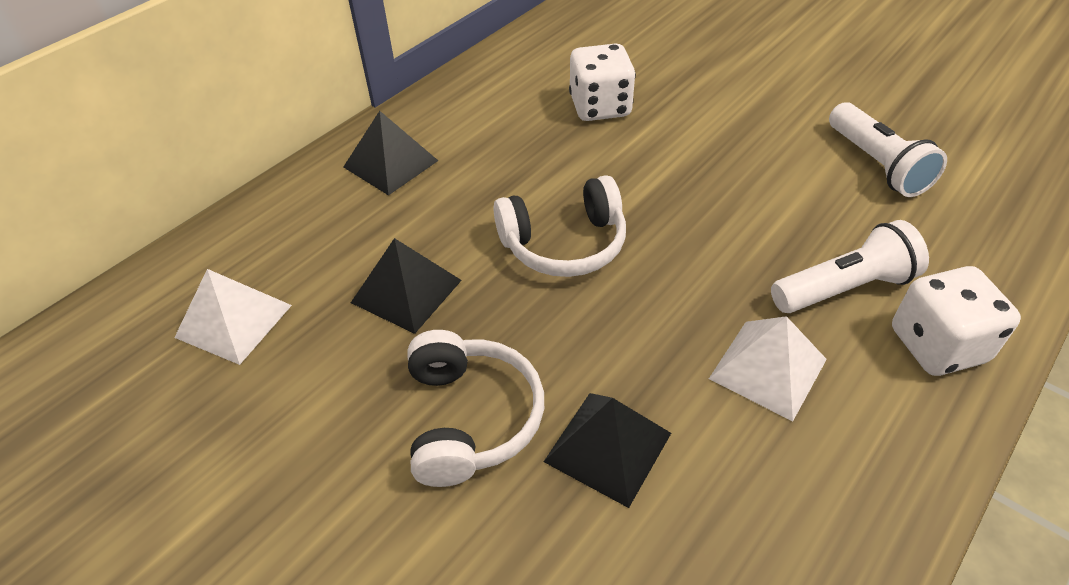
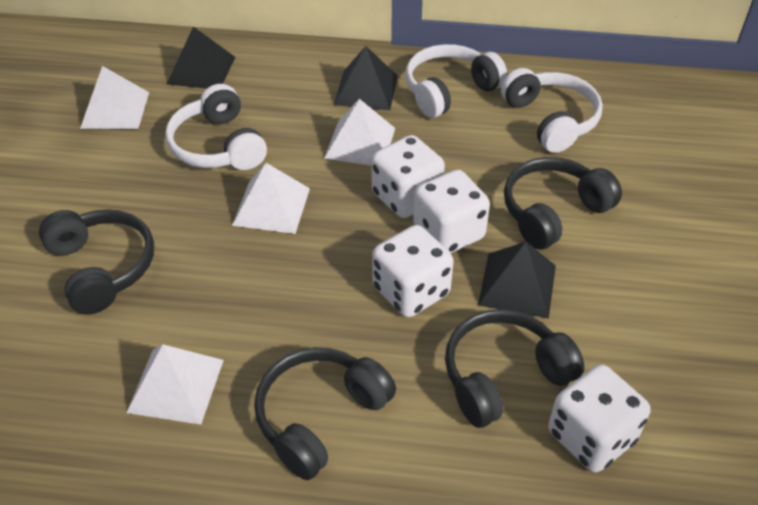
black headphones: none = 0 -> [39,209,154,315] [254,347,396,480] [445,309,584,428] [504,157,622,250] = 4
white dice: [569,43,636,121] [892,266,1021,376] = 2 -> [372,135,445,218] [372,225,454,317] [413,170,490,253] [548,364,651,473] = 4
white flashlight: [771,220,929,313] [829,102,947,197] = 2 -> none = 0
white headphones: [407,330,544,487] [493,175,626,277] = 2 -> [165,84,267,170] [405,44,507,118] [501,68,603,153] = 3
white pyramid: [174,269,292,365] [709,316,827,421] = 2 -> [80,66,149,129] [126,344,224,425] [232,163,310,234] [324,99,395,166] = 4

